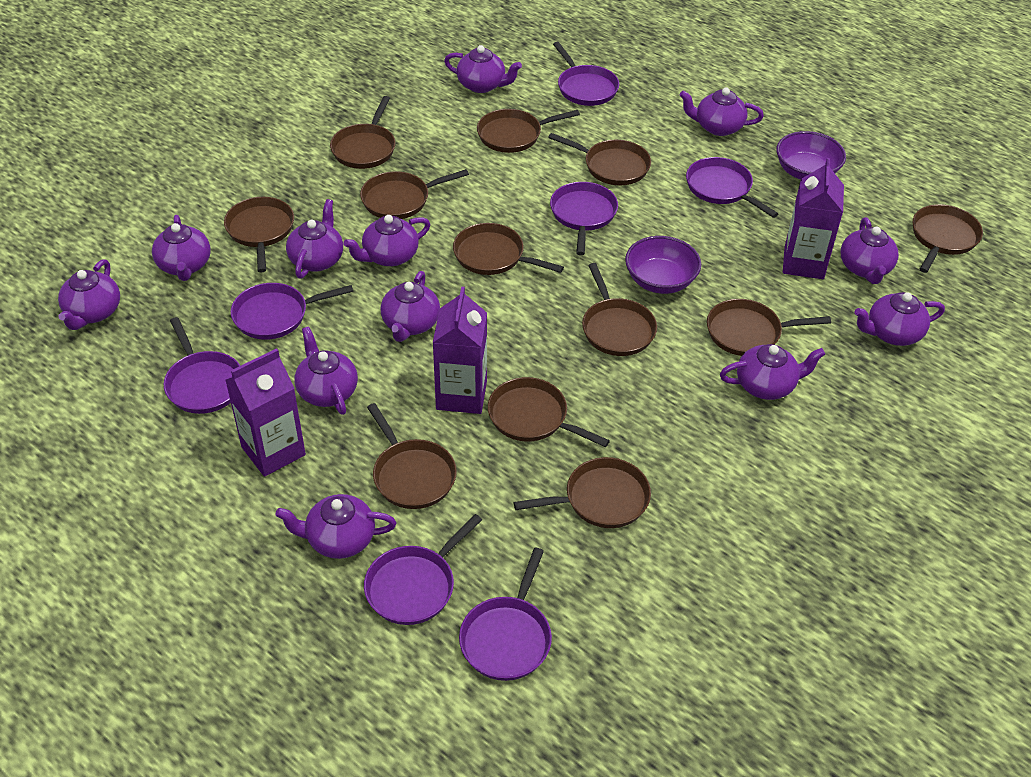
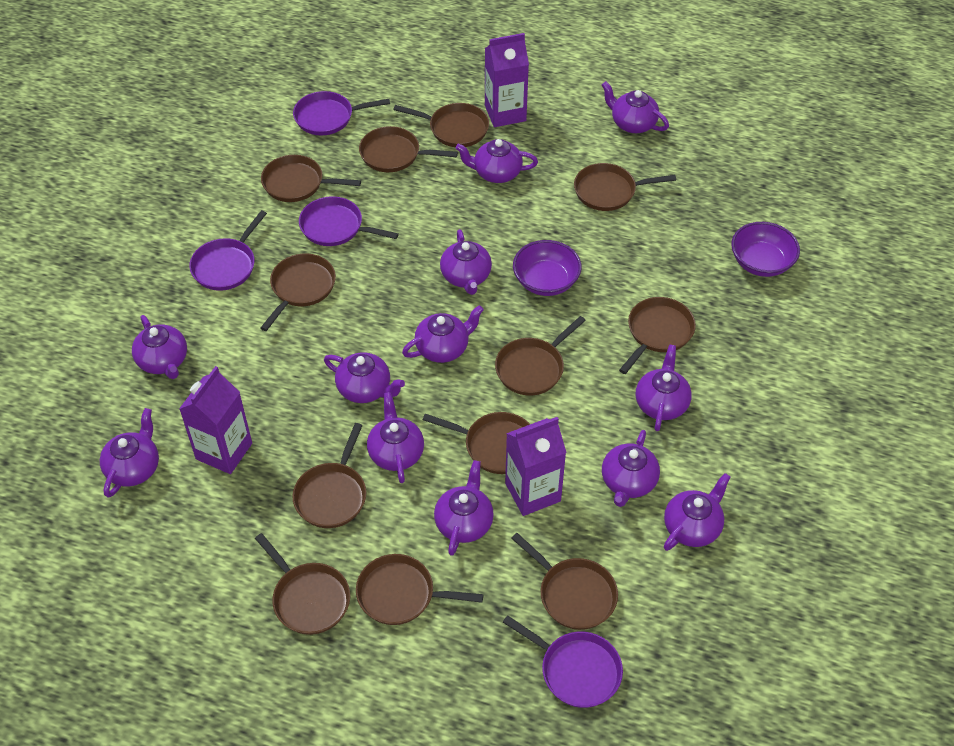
purple pan: [164,317,240,414] [231,283,353,340] [364,514,482,625] [459,548,552,681] [550,182,618,255] [553,42,619,106] [686,157,778,218] = 7 -> [189,210,267,291] [293,91,390,135] [299,196,399,246] [503,615,623,708] = 4

